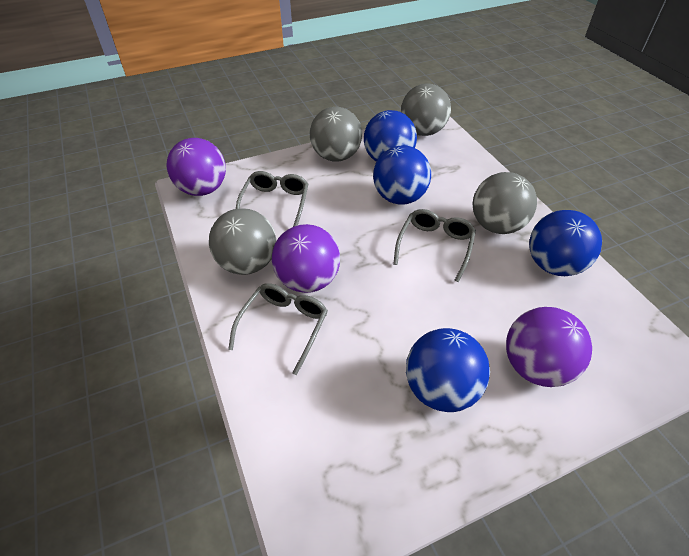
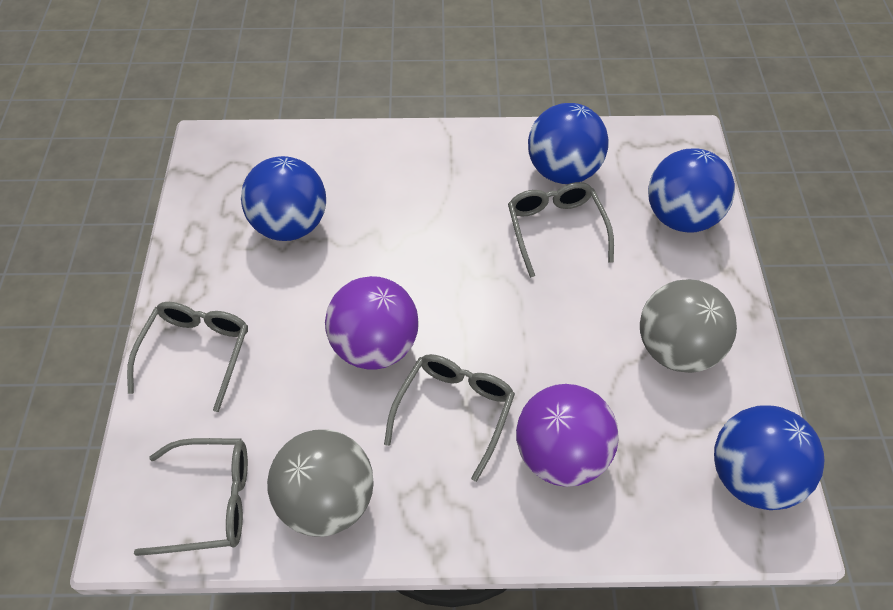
grey ball: [209,208,276,275] [310,107,362,162] [401,84,451,136] [473,172,537,234] = 4 -> [267,430,374,537] [640,279,737,373] = 2
grey glasses: [228,283,328,375] [236,171,308,227] [393,209,476,282] = 3 -> [127,302,248,412] [134,438,248,556] [384,354,515,482] [508,182,614,278] = 4
purple ball: [166,138,226,196] [272,224,340,293] [506,307,592,387] = 3 -> [325,276,419,370] [516,384,619,487] = 2

